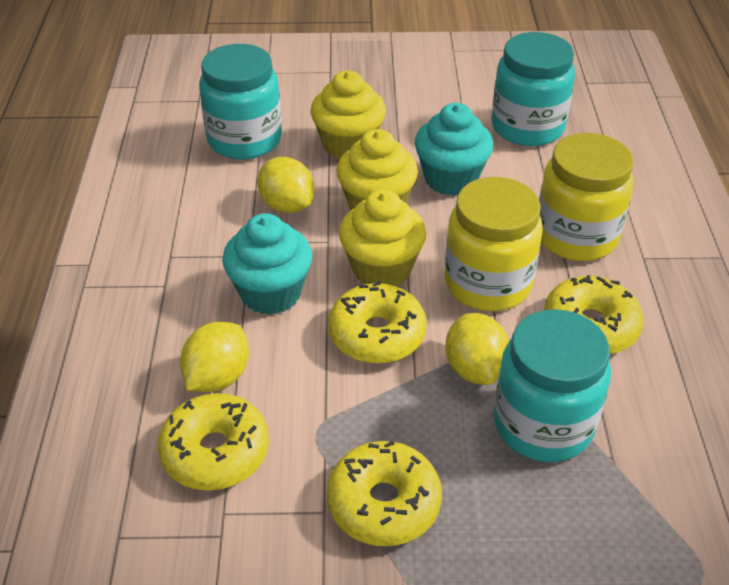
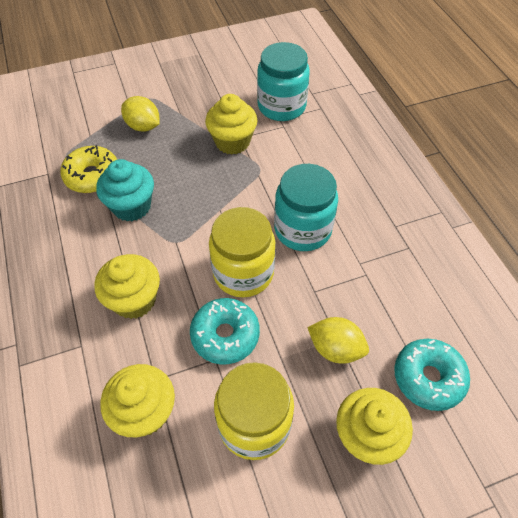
turquoise cupcake: [222,213,312,315] [415,103,493,196] = 2 -> [96,159,154,221] = 1
turquoise donut: none = 0 -> [190,298,260,364] [394,339,470,411] = 2
turquoise jar: [199,44,282,160] [492,32,575,146] [494,309,611,462] = 3 -> [257,42,310,121] [274,164,338,251] = 2
yellow cupcake: [310,70,386,159] [337,129,418,210] [339,190,426,286] = 3 -> [94,254,160,319] [100,364,175,437] [205,94,257,155] [336,388,413,465] = 4
yellow donut: [158,393,269,490] [327,440,442,546] [328,281,427,364] [544,275,644,354] = 4 -> [60,145,117,193] = 1
yellow lemon: [180,322,249,392] [257,157,314,213] [445,313,509,385] = 3 -> [121,96,160,132] [307,317,369,364] = 2

